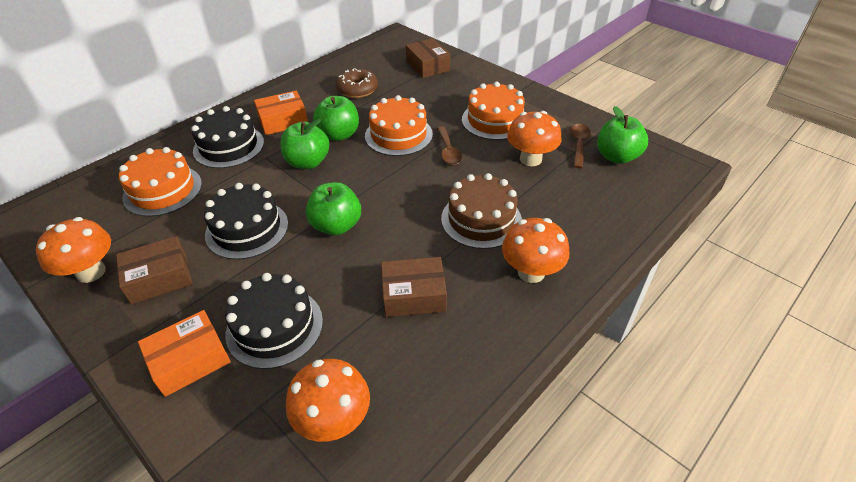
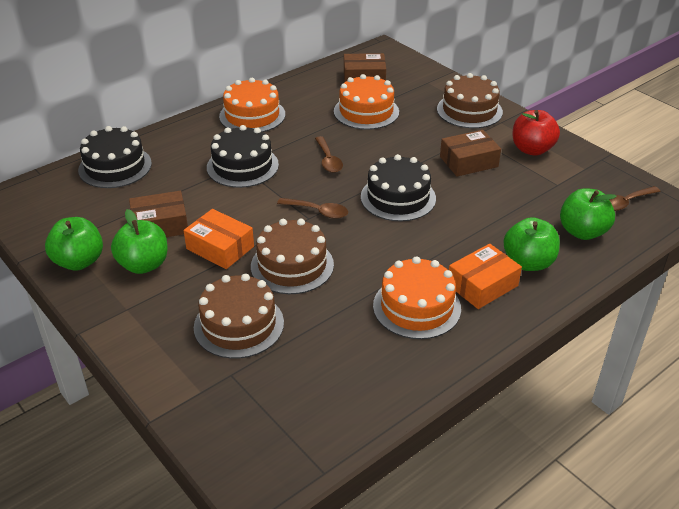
brown cake: [441,173,522,249] = 1 -> [194,274,284,359] [251,219,334,294] [437,73,503,128] = 3
brown donut: [336,68,378,98] = 1 -> none = 0
brown spoon: [437,126,463,165] [570,124,591,168] = 2 -> [277,198,348,219] [315,136,343,173] [609,186,661,211] = 3
orange mushroom: [36,217,111,283] [286,359,370,442] [502,218,569,283] [507,111,562,166] = 4 -> none = 0
red apple: none = 0 -> [513,110,560,156] = 1

